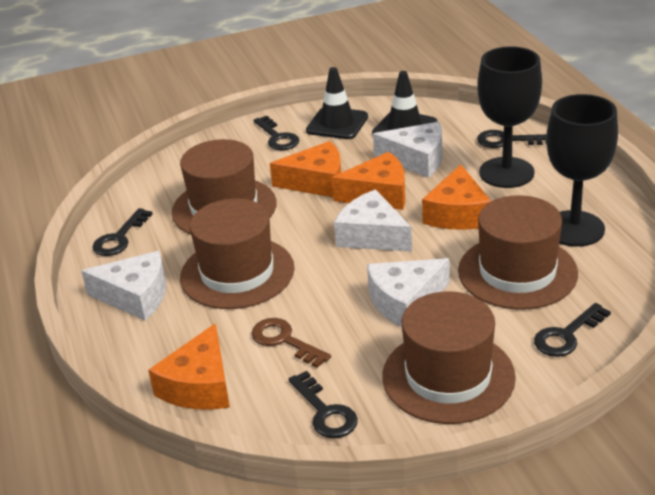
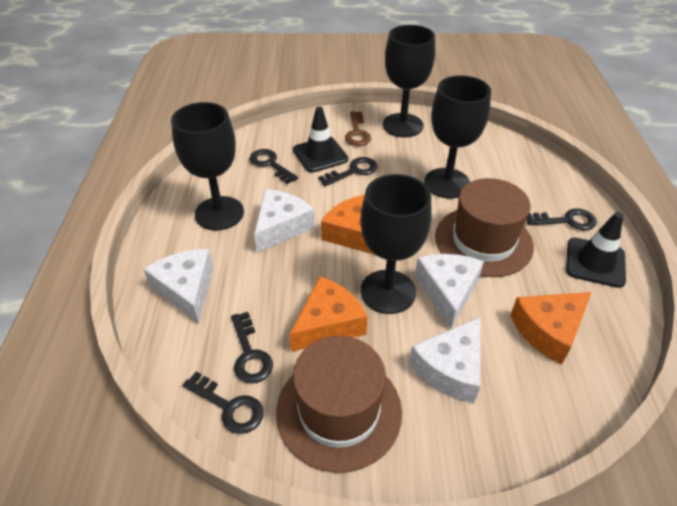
black goblet: [477,46,542,188] [546,94,618,247] = 2 -> [171,102,244,231] [360,174,432,314] [383,25,435,137] [424,75,491,198] = 4
brown hat: [172,139,277,235] [180,198,294,309] [382,291,516,424] [458,195,578,310] = 4 -> [276,336,402,473] [435,178,534,277] = 2
orange cheese: [148,323,230,410] [270,141,341,197] [332,152,405,210] [422,164,491,230] = 4 -> [289,276,368,352] [321,194,375,255] [510,292,592,365] = 3

